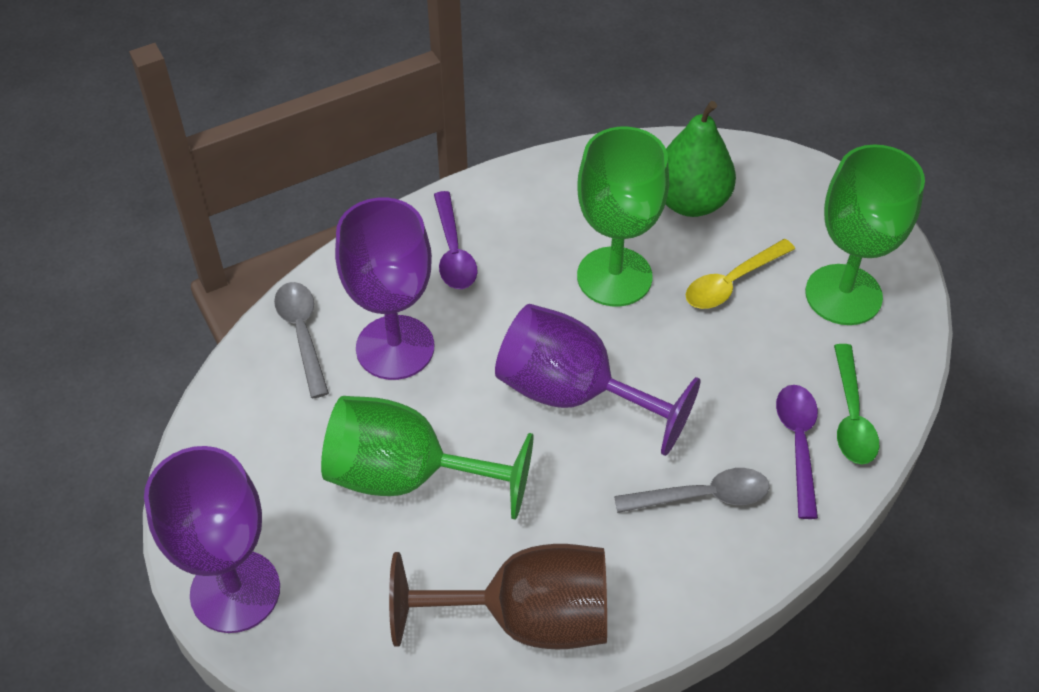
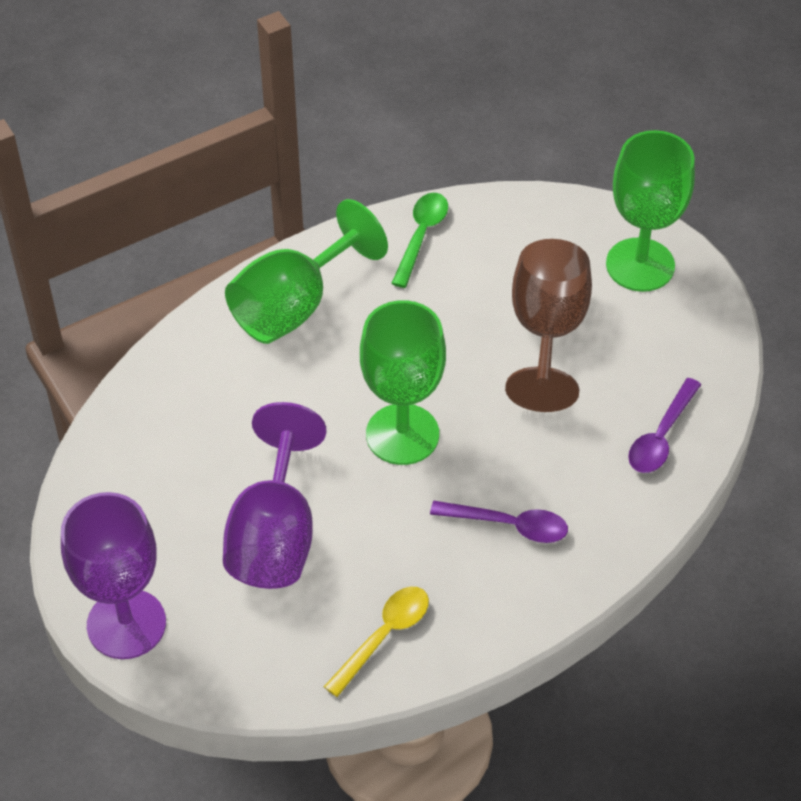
green pear: [666,101,736,217] = 1 -> none = 0
grey spoon: [274,282,329,398] [614,468,769,513] = 2 -> none = 0
purple goblet: [144,446,280,633] [335,198,434,380] [495,304,701,456] = 3 -> [61,492,166,659] [223,402,326,589] = 2

